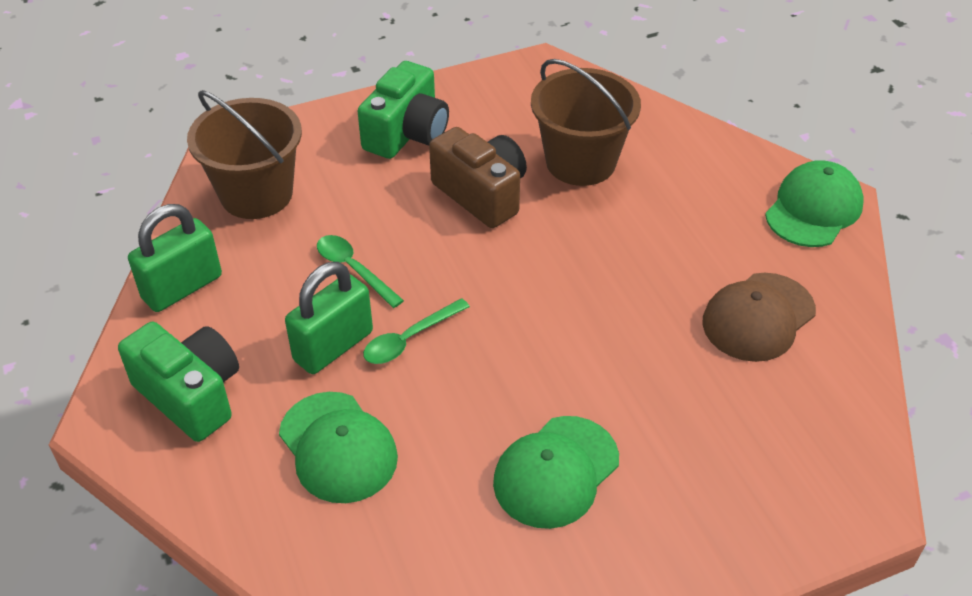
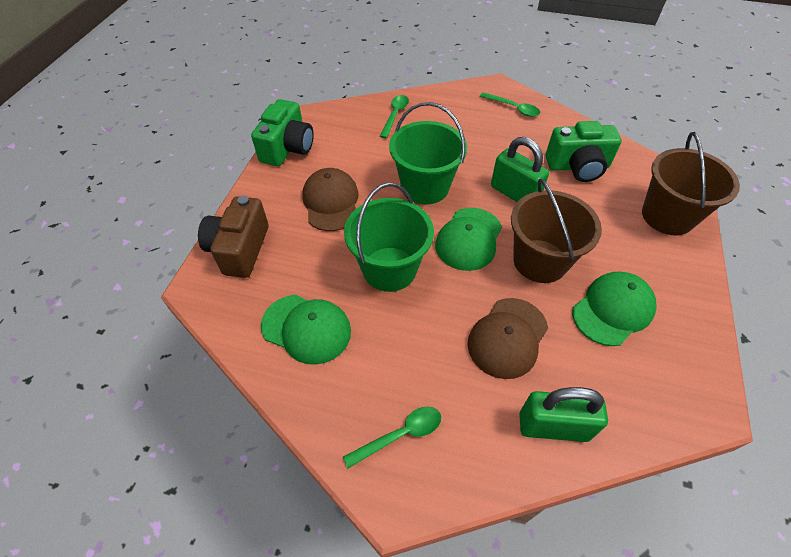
brown cap: [702,273,816,362] = 1 -> [302,168,358,231] [468,298,548,379] = 2
green bucket: none = 0 -> [344,183,434,292] [389,102,467,204] = 2
green spoon: [317,235,404,308] [363,298,470,364] = 2 -> [343,406,441,468] [380,95,409,138] [480,92,540,117] = 3

